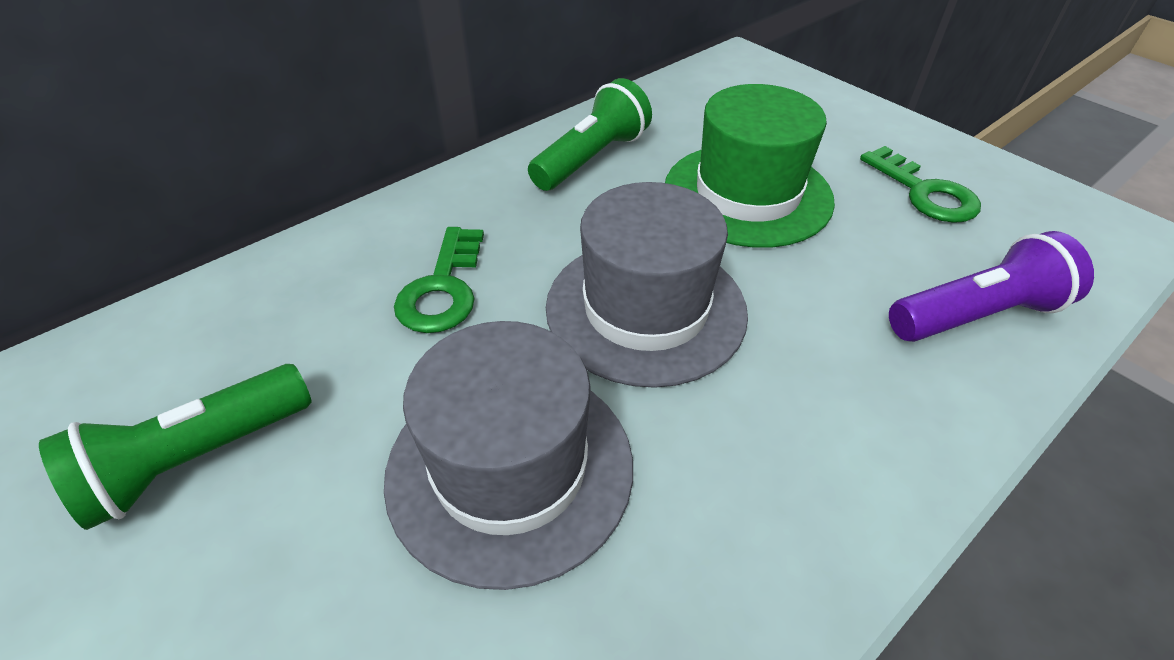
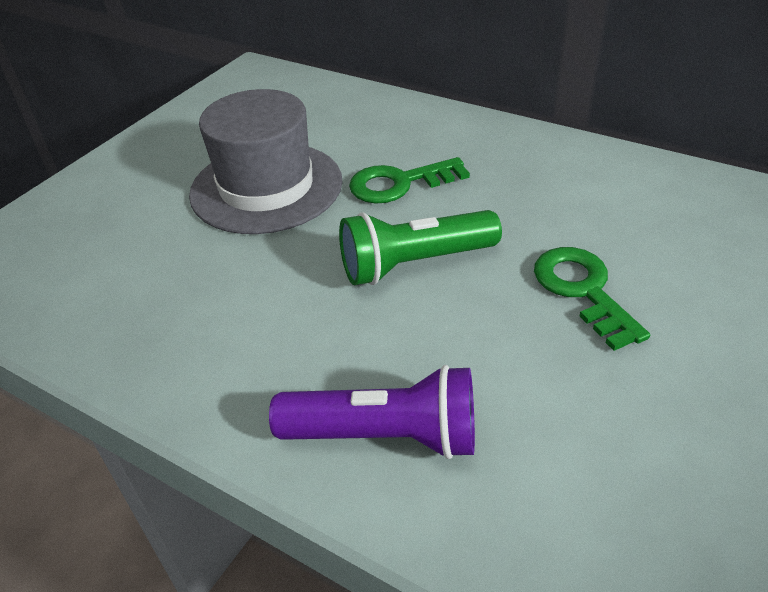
green flashlight: [39,364,312,530] [528,78,652,191] = 2 -> [339,210,502,285] = 1
green hat: [665,84,835,248] = 1 -> none = 0
grey hat: [384,321,633,590] [546,182,748,388] = 2 -> [189,89,343,234] = 1

